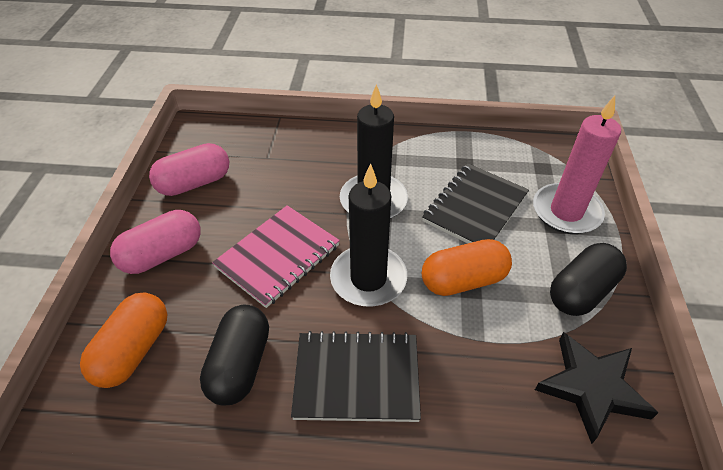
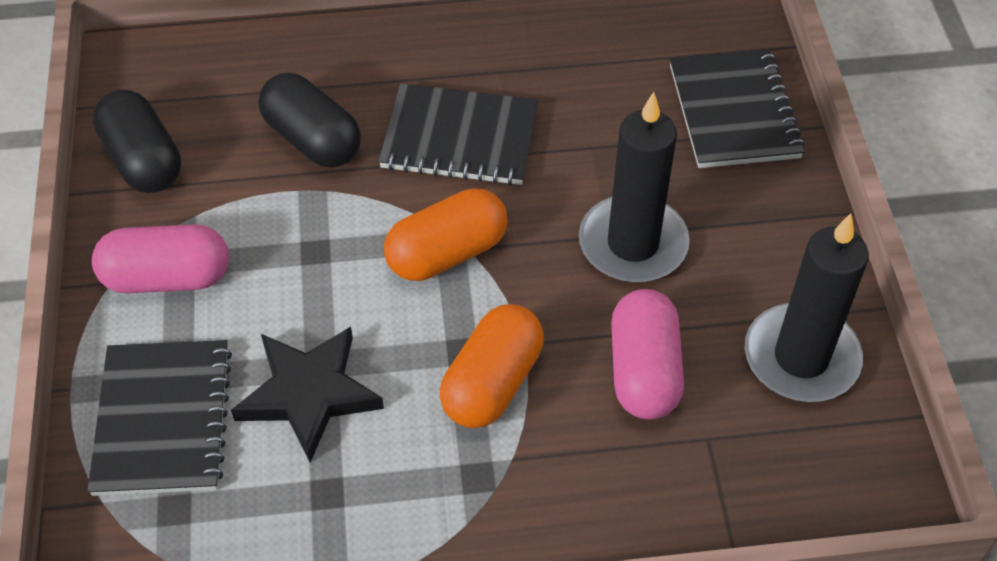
black notebook: [291,331,421,422] [422,164,529,243] = 2 -> [87,340,232,496] [378,83,539,186] [670,49,805,168] = 3
pink candle: [533,96,621,234] = 1 -> none = 0
pink notebook: [212,205,340,308] = 1 -> none = 0

